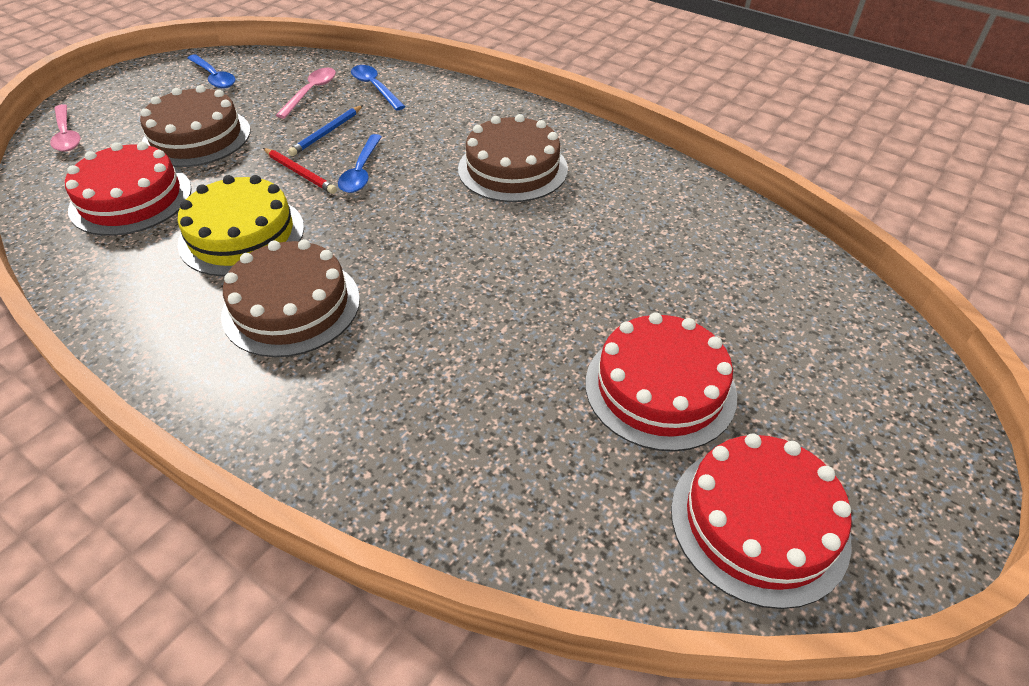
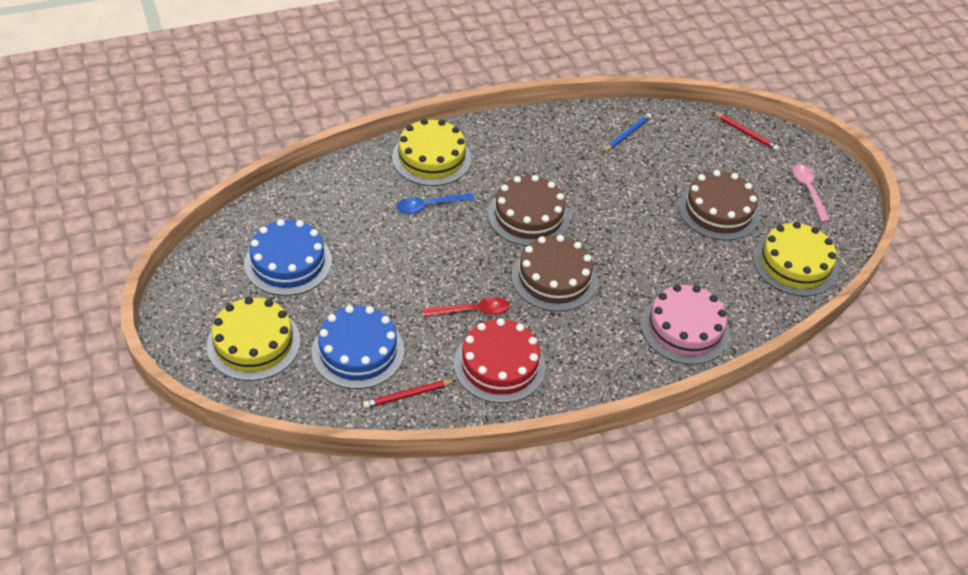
blue cake: none = 0 -> [244,219,332,296] [312,305,404,389] = 2
blue spoon: [187,54,235,89] [338,134,382,193] [351,65,406,111] = 3 -> [397,193,475,214] = 1
pink cake: none = 0 -> [641,285,730,365] = 1
pink spoon: [50,104,80,152] [276,68,336,118] = 2 -> [793,164,830,222] = 1
red cake: [65,142,192,236] [585,312,737,451] [671,433,852,609] = 3 -> [454,318,546,403] = 1
red pencil: [263,148,337,194] = 1 -> [363,380,456,408] [713,112,779,151] = 2
red spoon: none = 0 -> [423,297,510,316] = 1
yellow cake: [177,175,304,276] = 1 -> [207,297,301,381] [392,119,471,186] [753,222,837,296] = 3

